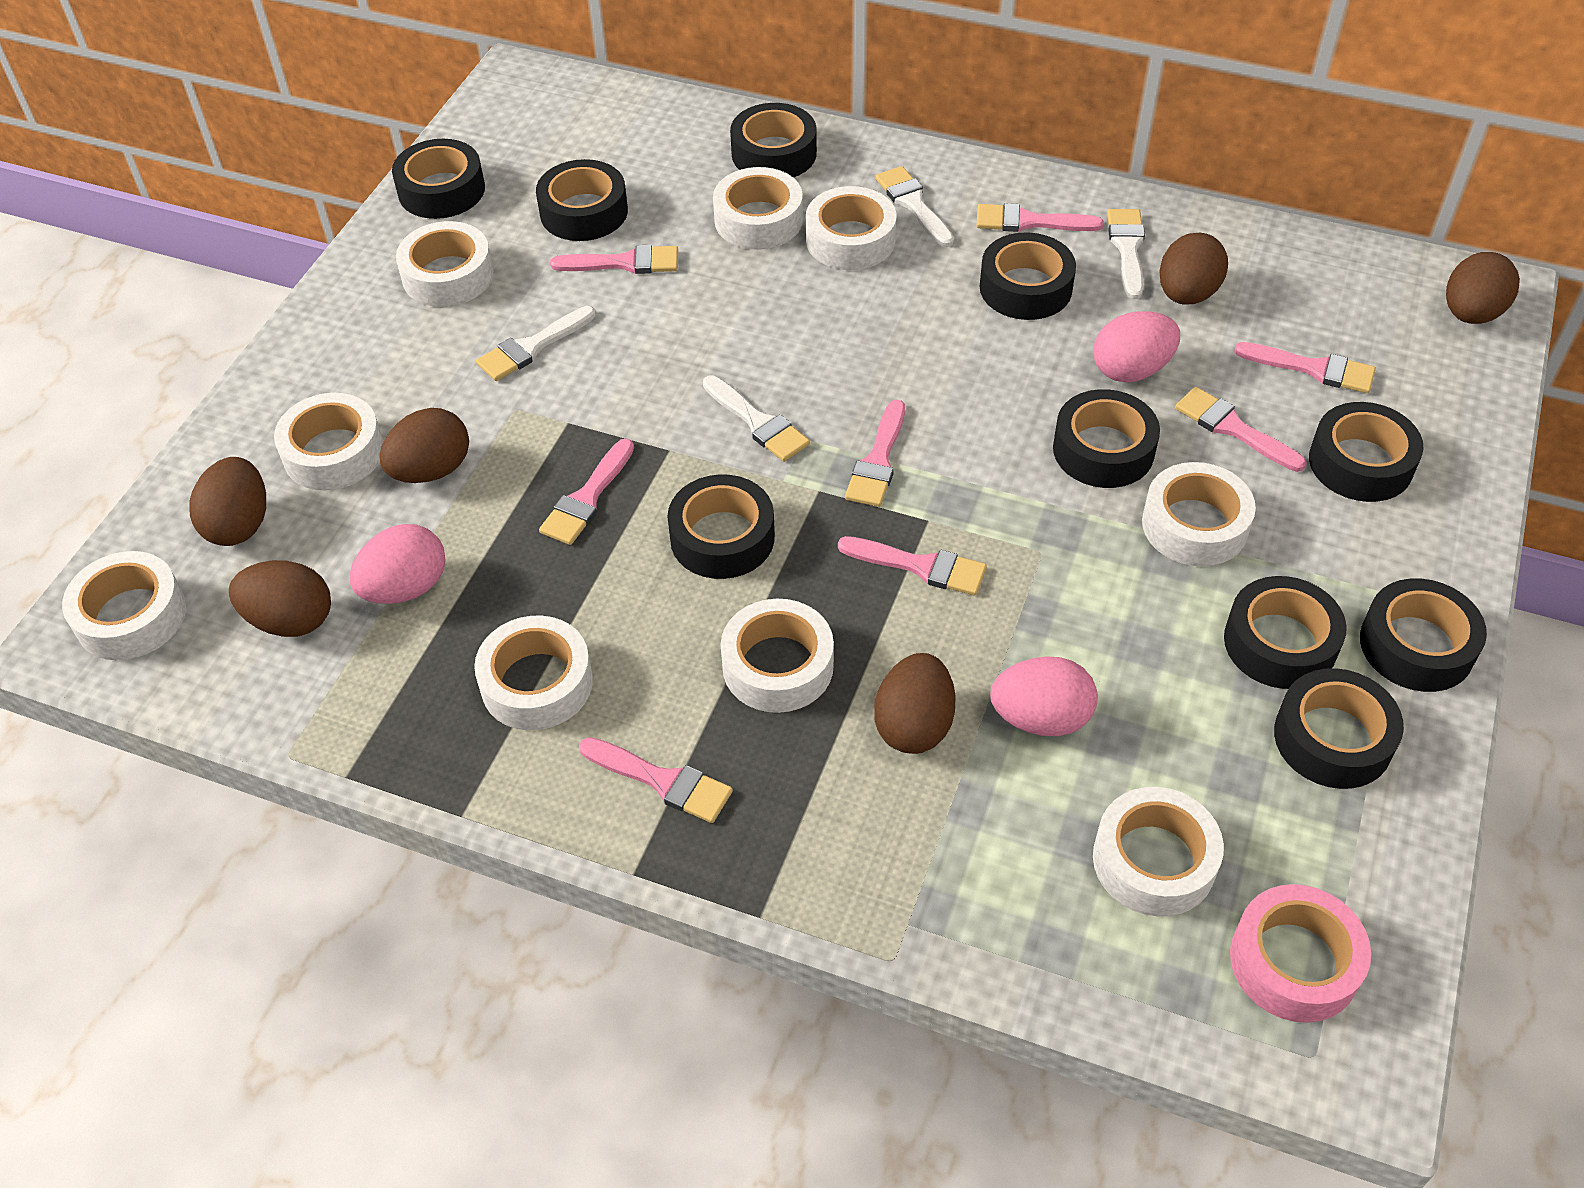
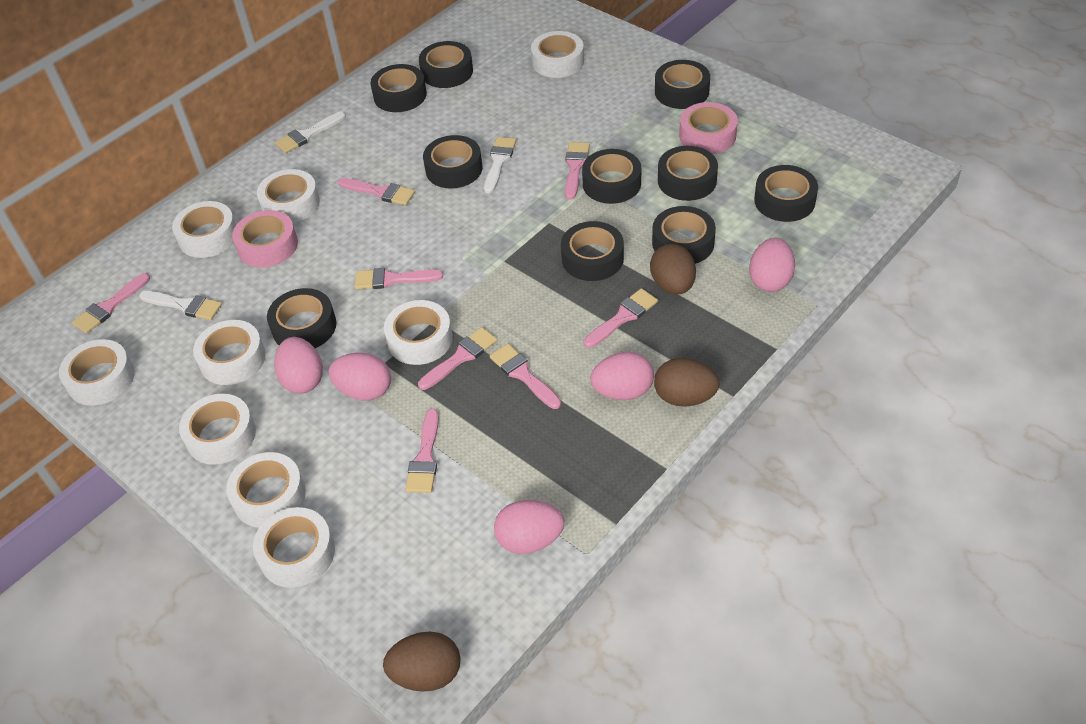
brown egg: [189,457,266,546] [229,560,331,637] [380,408,469,483] [874,653,956,754] [1159,233,1228,305] [1446,252,1520,324] = 6 -> [383,632,461,692] [650,244,696,295] [654,358,720,407] = 3
pink egg: [350,524,446,604] [990,656,1098,736] [1093,311,1180,382] = 3 -> [274,337,323,394] [328,353,391,401] [494,500,564,554] [590,352,654,400] [749,238,795,292] = 5
pink tape: [1230,884,1371,1023] = 1 -> [232,210,298,268] [679,102,738,154] = 2
white brush: [476,306,596,381] [703,375,810,462] [875,166,954,247] [1107,209,1145,299] = 4 -> [139,291,222,320] [275,111,346,153] [484,137,516,193] = 3

